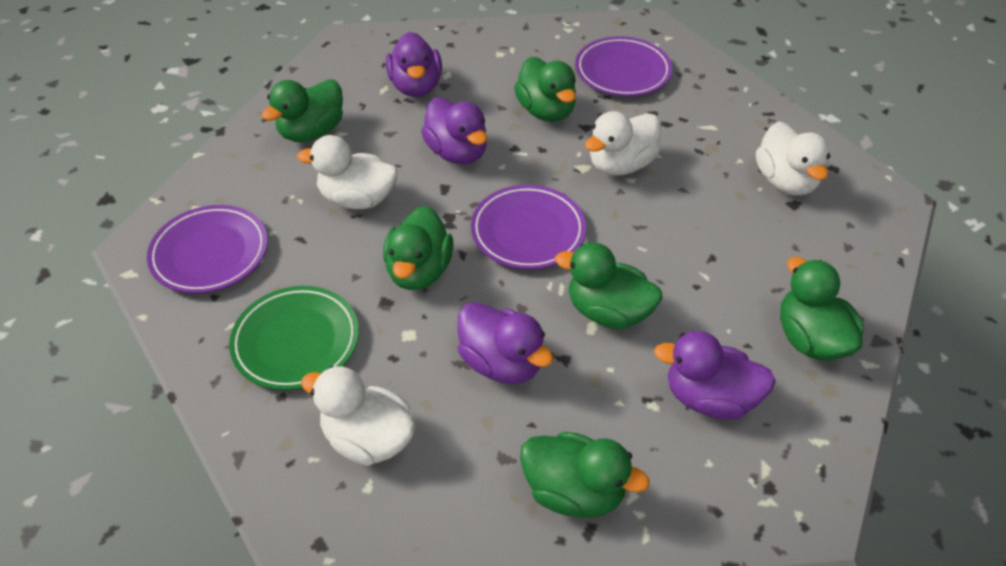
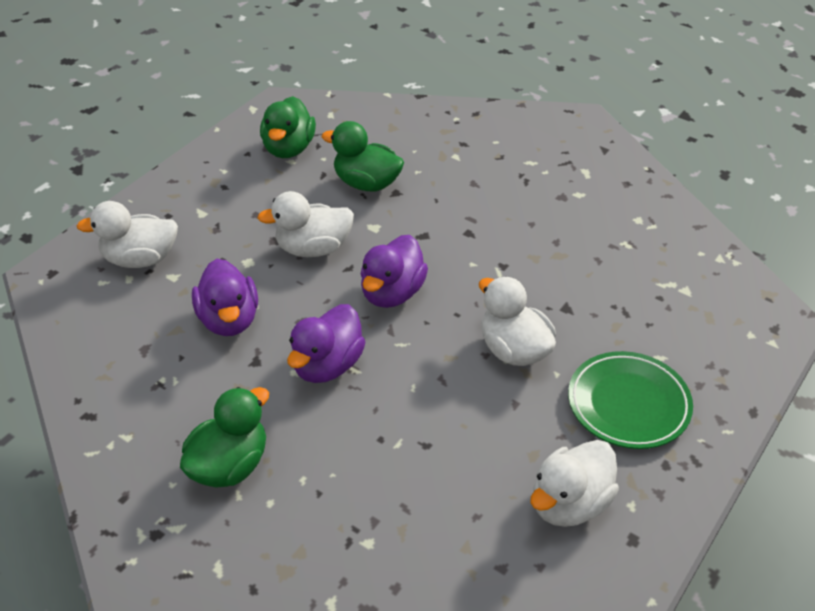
green duck: [262,79,343,142] [383,206,453,290] [514,57,576,122] [520,432,650,518] [555,243,662,329] [780,257,864,360] = 6 -> [180,387,269,488] [260,96,316,158] [322,121,404,191] = 3
purple duck: [386,32,442,97] [421,98,487,164] [457,302,553,384] [654,331,776,420] = 4 -> [192,259,258,336] [287,304,365,383] [360,235,428,308] = 3
purple plate: [147,205,268,293] [471,185,586,270] [575,36,672,97] = 3 -> none = 0

